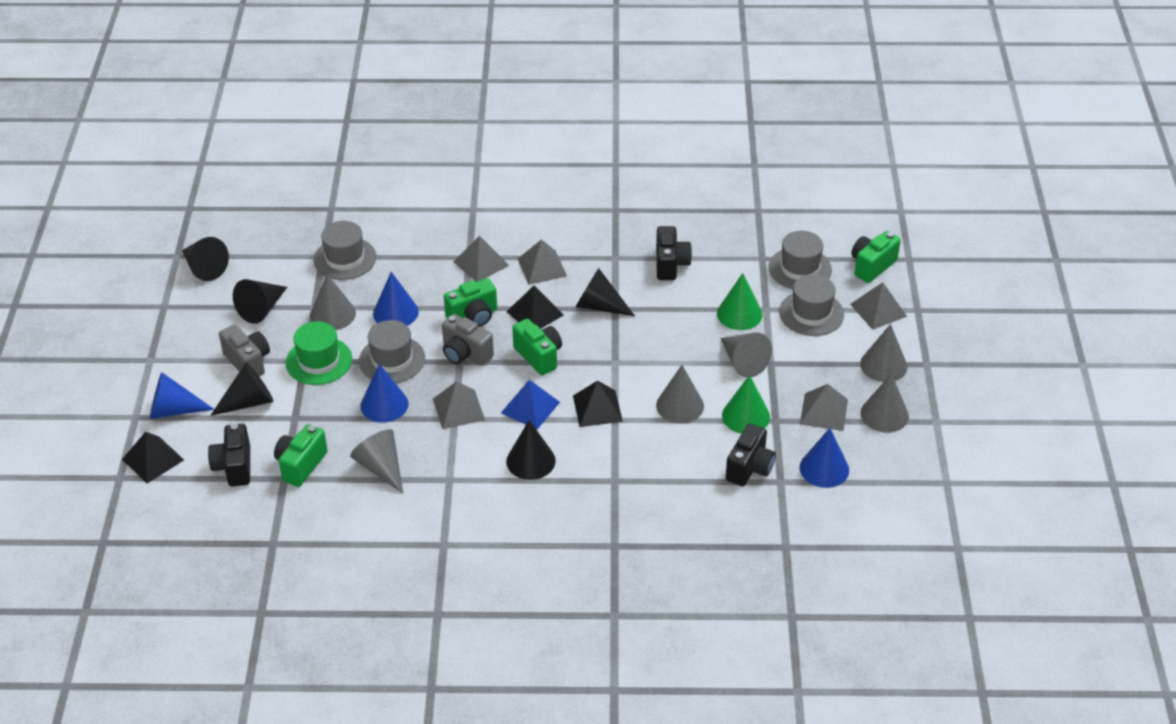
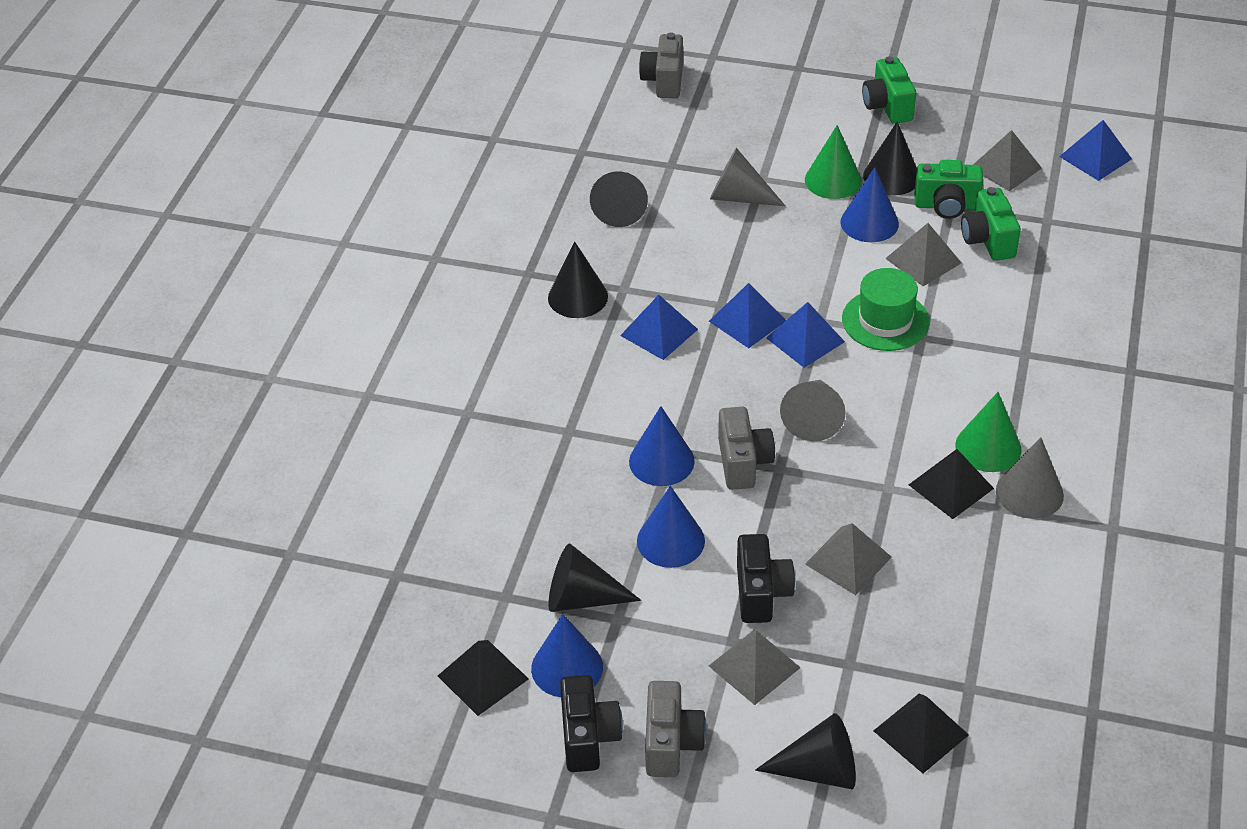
black camera: [208,424,250,486] [656,226,692,280] [726,424,776,486] = 3 -> [560,675,623,772] [737,534,795,623] = 2
blue pyramid: [501,380,560,429] = 1 -> [620,295,698,360] [709,283,786,348] [766,302,845,368] [1059,120,1132,181] = 4
green camera: [274,424,328,487] [444,278,497,327] [512,319,562,375] [851,231,901,283] = 4 -> [862,56,916,124] [914,160,984,219] [961,187,1021,261] = 3
grey camera: [219,325,270,376] [442,314,494,366] = 2 -> [639,32,683,98] [645,681,707,777] [718,407,775,490] = 3
grey cone: [310,274,356,330] [350,429,403,494] [656,365,704,424] [721,332,772,378] [860,324,908,382] [860,373,909,433] = 6 -> [710,148,786,207] [780,380,846,441] [996,437,1064,519] = 3
grey hat: [314,221,376,280] [359,320,425,383] [769,231,832,289] [779,275,844,336] = 4 -> none = 0
grey pyramid: [433,381,485,429] [454,236,509,282] [518,239,567,285] [800,384,848,431] [850,282,907,330] = 5 -> [709,630,801,705] [805,523,892,595] [885,223,961,286] [973,130,1042,191] = 4

